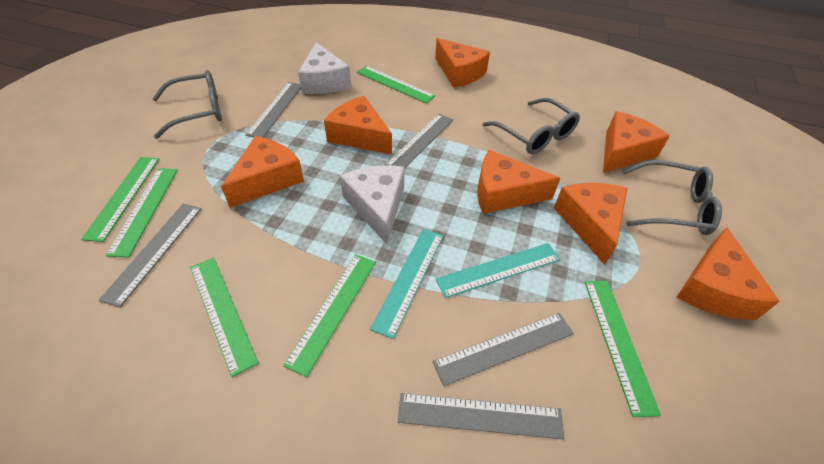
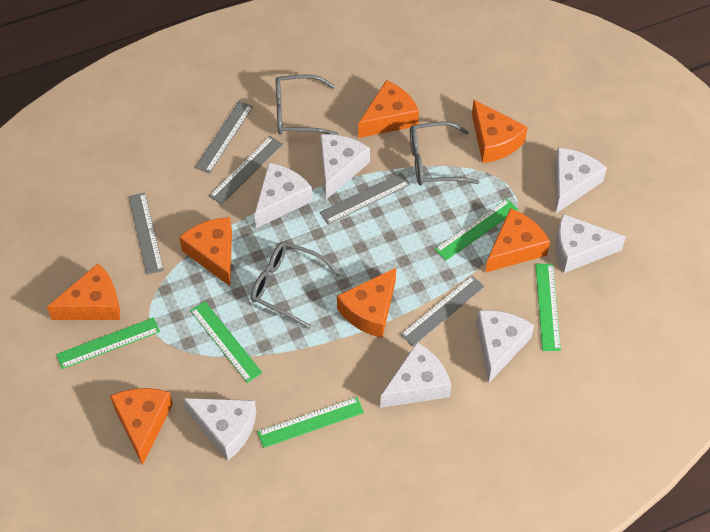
green ruler: [81,157,159,242] [106,168,178,258] [190,258,259,377] [283,254,376,377] [357,66,435,103] [585,281,661,417] = 6 -> [56,317,160,369] [190,301,262,383] [257,397,364,448] [435,199,518,261] [535,264,561,351] = 5
turquoise ruler: [370,229,443,339] [436,243,560,298] = 2 -> none = 0
white cheese: [298,42,351,94] [340,165,405,244] = 2 -> [183,398,256,460] [254,163,312,228] [320,134,370,199] [380,342,451,408] [476,310,534,384] [555,148,607,213] [556,214,626,273] = 7

